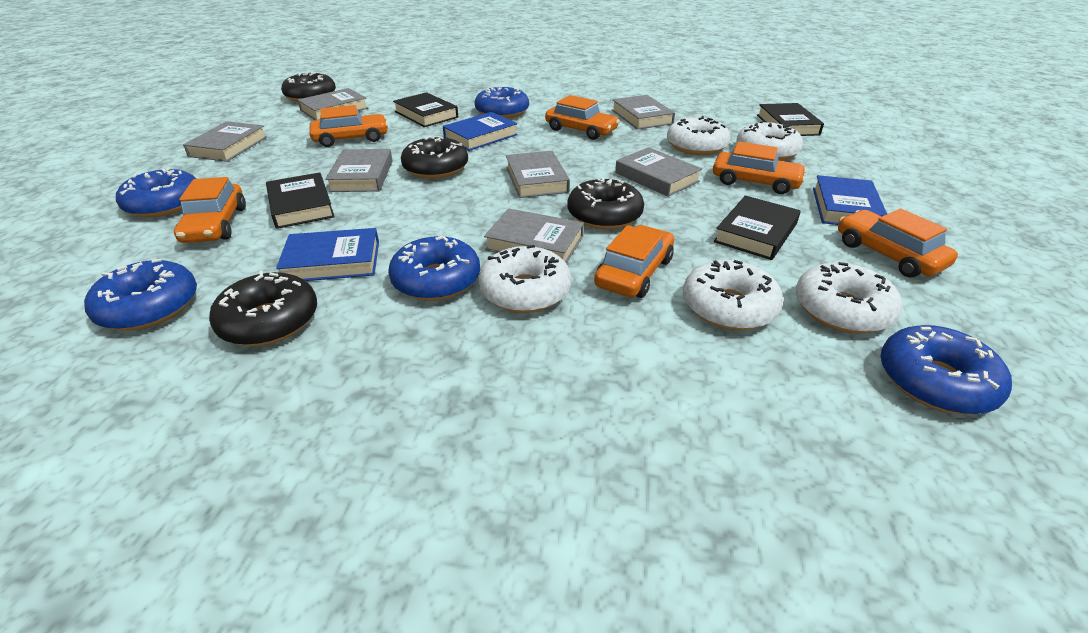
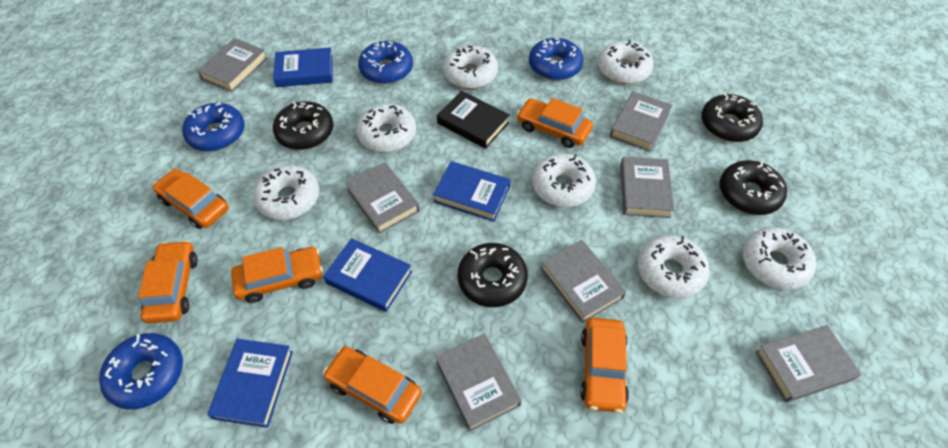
black book: [266,172,335,229] [393,92,458,127] [714,195,801,260] [757,103,824,136] = 4 -> [437,91,510,149] = 1
blue book: [276,228,379,281] [443,112,518,151] [813,175,887,225] = 3 -> [207,339,293,428] [273,47,333,87] [323,238,412,312] [433,161,511,222] = 4
blue donut: [84,259,197,331] [116,168,196,218] [388,236,480,301] [474,86,529,119] [880,325,1012,415] = 5 -> [99,333,183,410] [182,103,245,152] [358,41,413,84] [529,38,583,81] = 4
white donut: [479,245,571,313] [667,116,730,155] [683,260,783,330] [737,121,803,161] [796,262,902,333] = 5 -> [253,165,319,220] [356,104,416,153] [443,45,498,89] [532,153,596,207] [598,40,654,84] [638,235,710,299] [743,227,816,290] = 7

